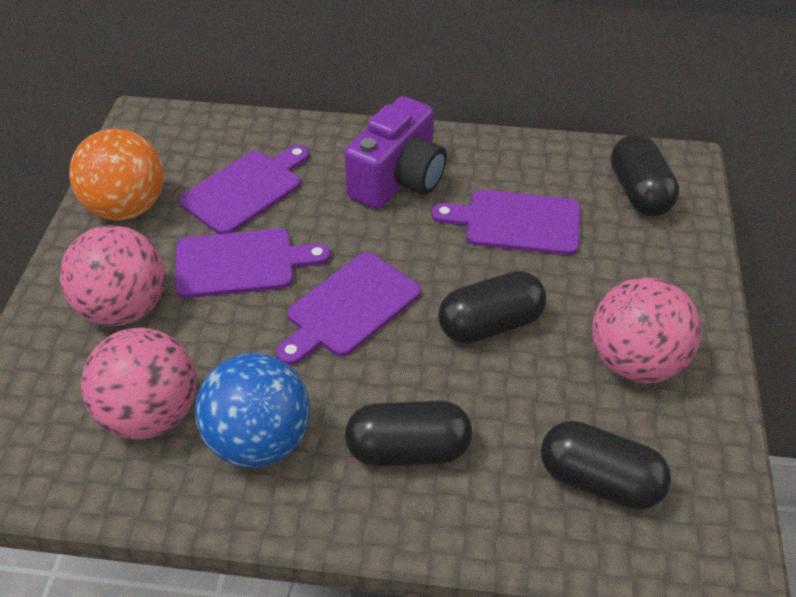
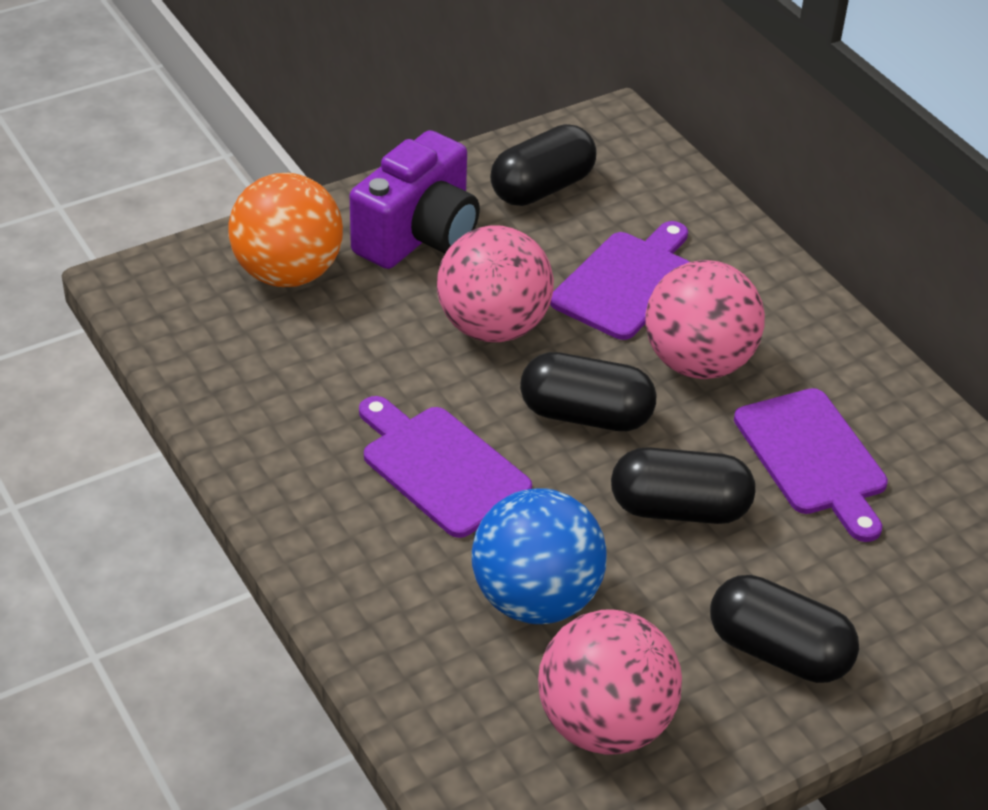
purple cutting board: [175,229,331,298] [179,145,309,234] [276,252,421,365] [432,190,580,255] = 4 -> [359,396,532,538] [550,221,689,340] [734,388,888,542] = 3

